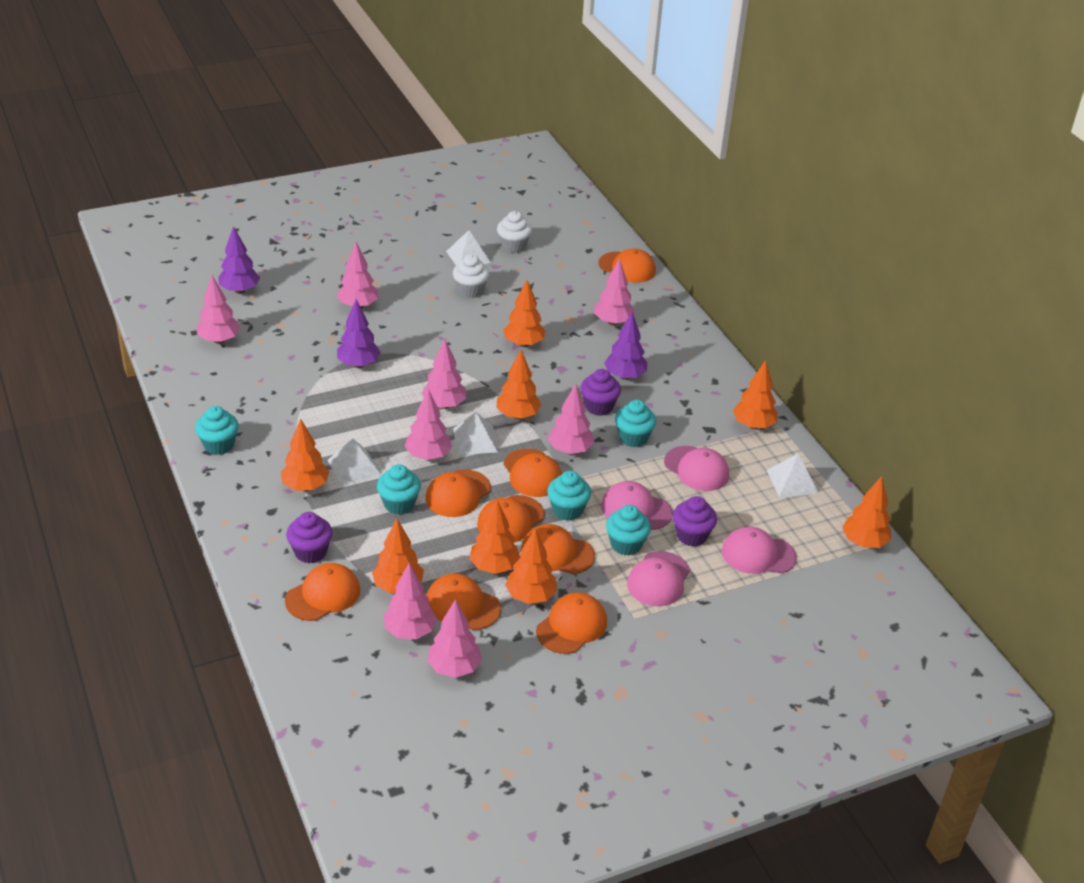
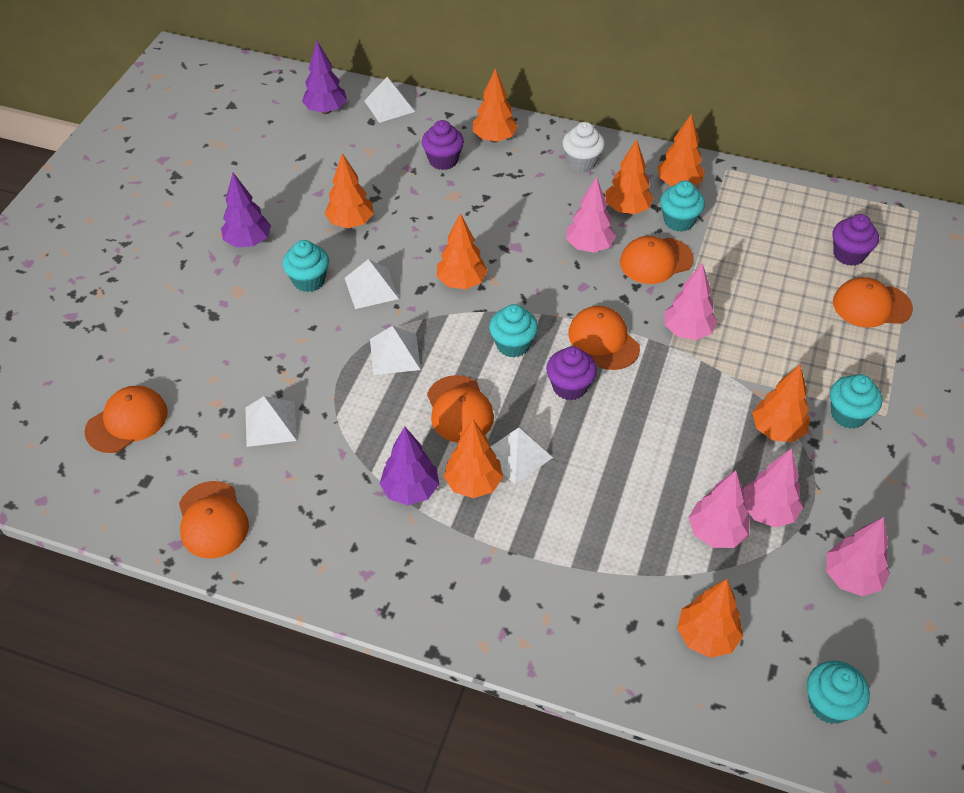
orange cap: [285,563,360,621] [425,469,491,517] [427,573,501,630] [477,495,545,543] [503,449,562,497] [521,524,595,574] [536,592,607,654] [598,248,656,283] = 8 -> [84,386,168,453] [179,481,249,559] [427,375,494,442] [568,306,640,370] [620,236,694,284] [833,277,913,328] = 6
pink cap: [601,481,673,530] [627,551,690,606] [664,446,729,491] [722,527,797,574] = 4 -> none = 0
pink tree: [197,275,240,344] [337,242,378,309] [384,563,437,639] [405,389,452,460] [422,340,466,409] [427,599,482,678] [548,384,594,454] [594,258,635,326] = 8 -> [566,176,616,253] [664,263,717,340] [689,470,750,548] [744,448,803,527] [826,517,890,596] = 5
white cupcake: [453,254,490,298] [497,211,532,253] = 2 -> [563,122,605,172] = 1
white pyramid: [327,439,381,486] [446,230,491,265] [453,412,498,455] [767,453,818,498] = 4 -> [245,396,297,447] [345,259,399,309] [364,77,415,123] [370,326,421,375] [491,427,553,484] = 5

